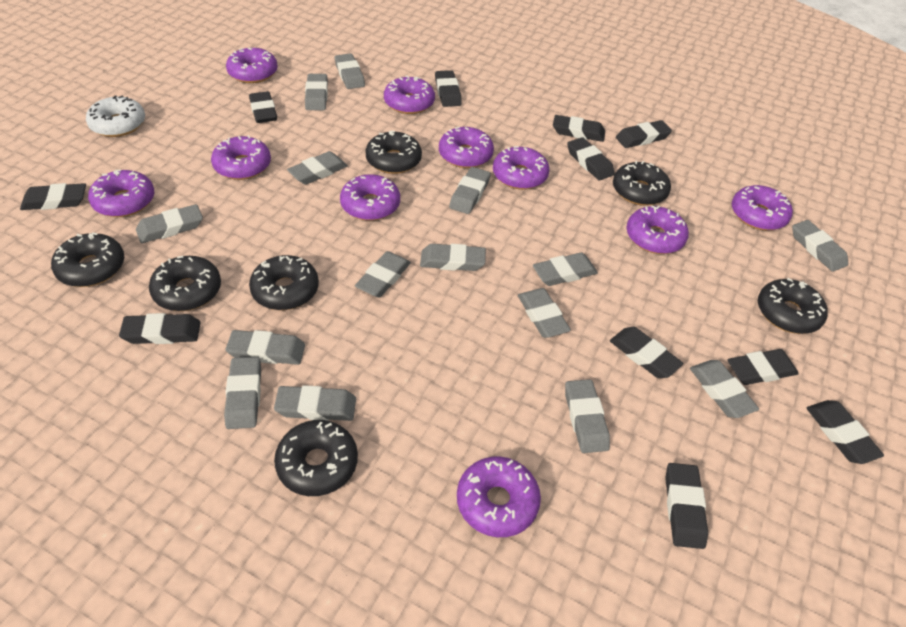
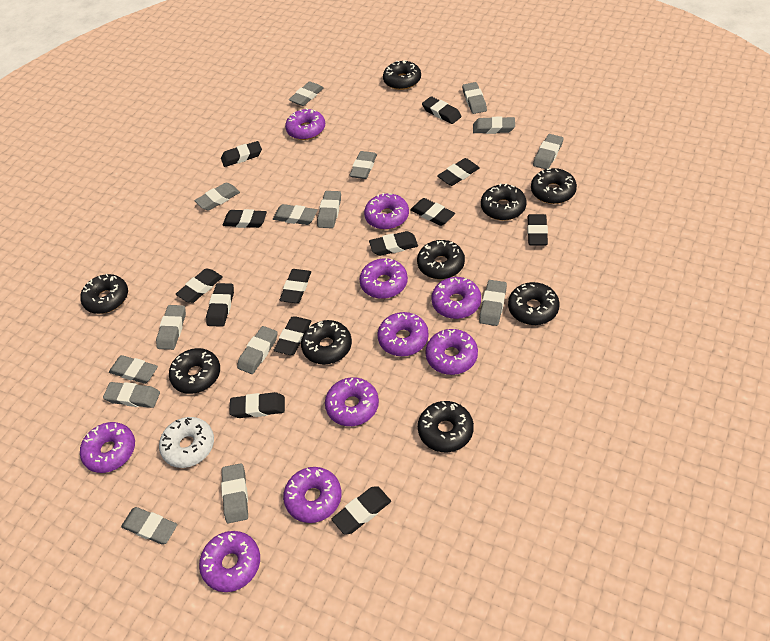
black donut: [51,232,124,287] [149,256,221,311] [249,255,319,310] [274,420,358,496] [365,131,422,174] [613,161,671,206] [758,278,828,334] = 7 -> [80,274,128,314] [169,348,220,394] [301,320,352,364] [383,60,421,90] [417,240,465,279] [418,401,474,452] [481,183,527,220] [508,282,560,325] [531,168,577,204] = 9
black eraser: [20,183,86,210] [119,313,201,344] [249,91,277,123] [435,70,462,107] [553,115,605,142] [567,137,615,180] [610,327,683,378] [616,120,672,148] [665,463,708,549] [728,349,799,385] [807,400,884,464] = 11 -> [176,268,223,303] [206,283,234,327] [221,141,262,167] [223,209,267,228] [229,392,285,418] [274,317,311,355] [279,269,311,303] [332,486,391,535] [369,231,418,256] [410,198,455,226] [422,96,462,124] [437,158,480,186] [527,214,548,245] = 13

